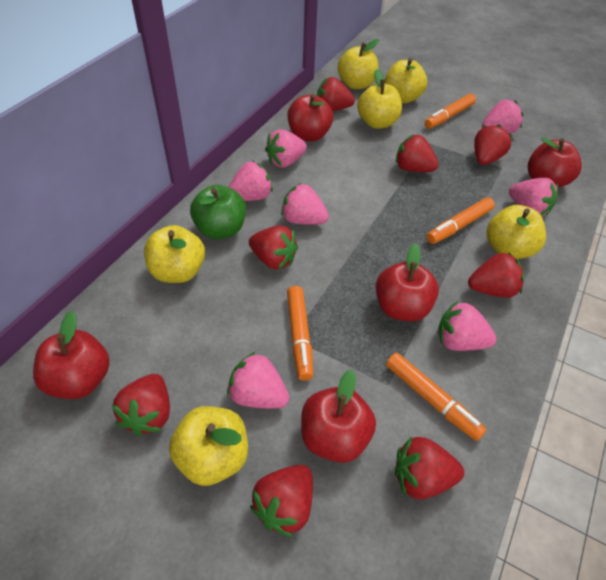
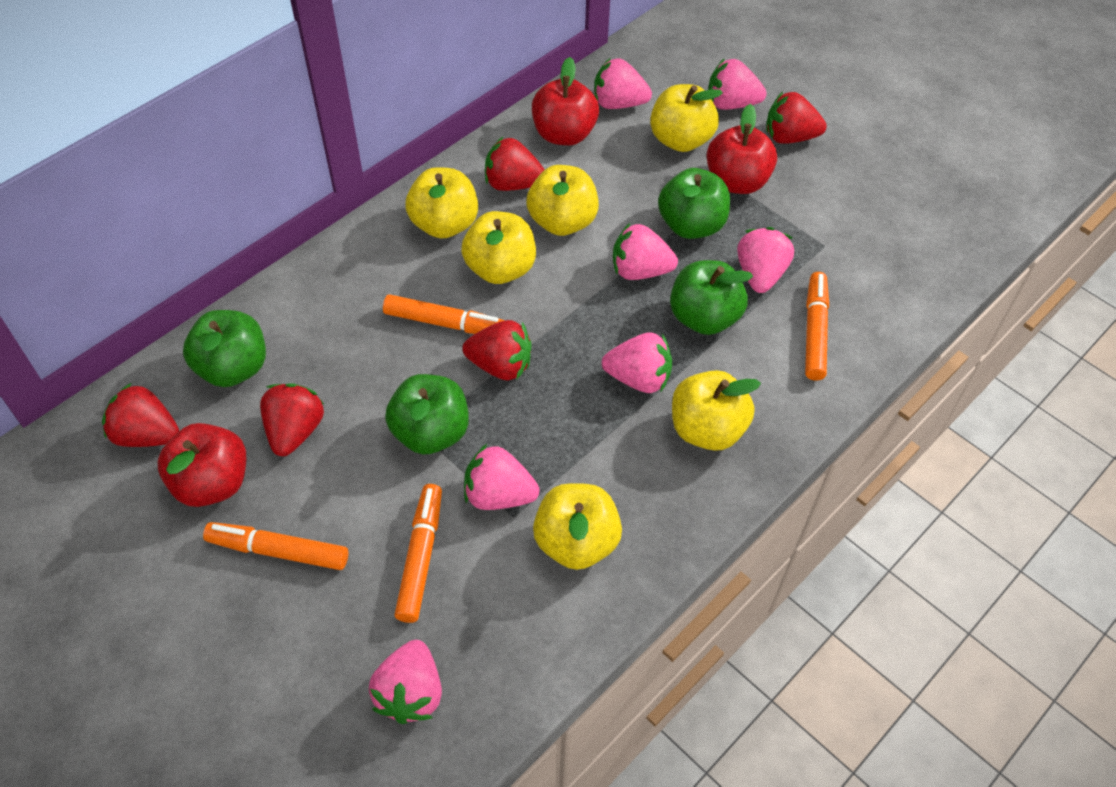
green apple: [190,185,246,239] = 1 -> [183,310,266,387] [385,374,469,455] [658,168,730,239] [670,260,753,335] = 4
red apple: [33,311,110,399] [287,94,333,142] [301,369,376,463] [376,243,439,322] [528,137,582,188] = 5 -> [158,423,246,507] [532,57,599,146] [707,104,777,194] = 3
red strawberry: [112,374,170,436] [249,225,298,269] [250,465,313,537] [317,77,355,111] [395,436,464,500] [396,134,439,172] [468,252,524,298] [474,124,512,165] = 8 -> [102,383,179,447] [260,383,324,456] [462,320,531,381] [485,137,545,191] [766,91,827,144] = 5

